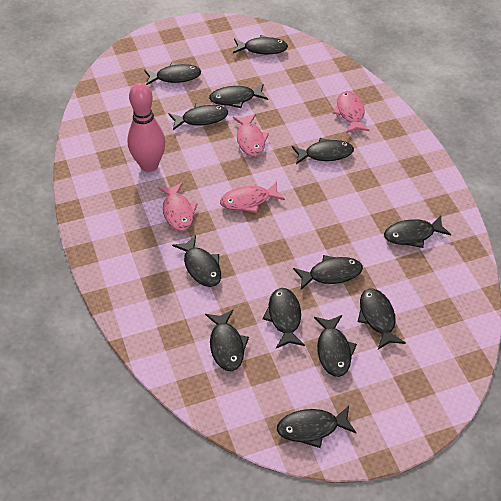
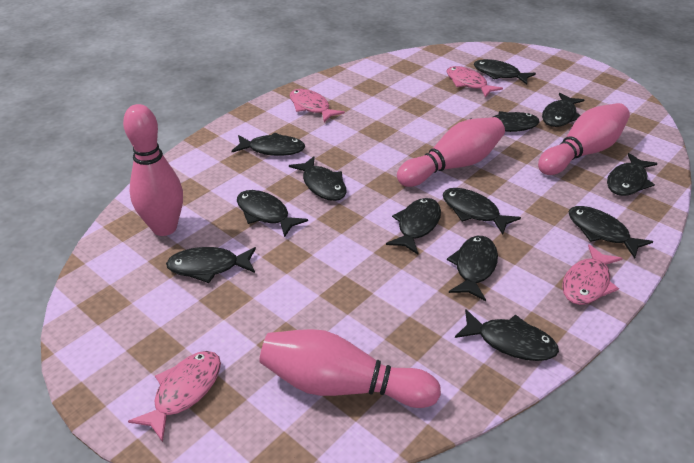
pink bowling pin: [127,83,165,172] = 1 -> [123,104,183,236] [259,329,441,408] [397,117,505,187] [538,103,630,175] = 4

